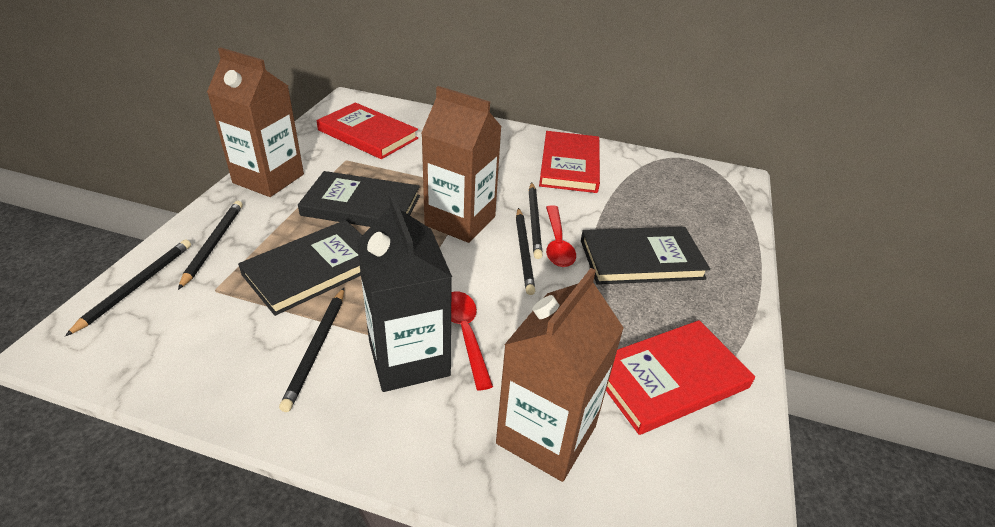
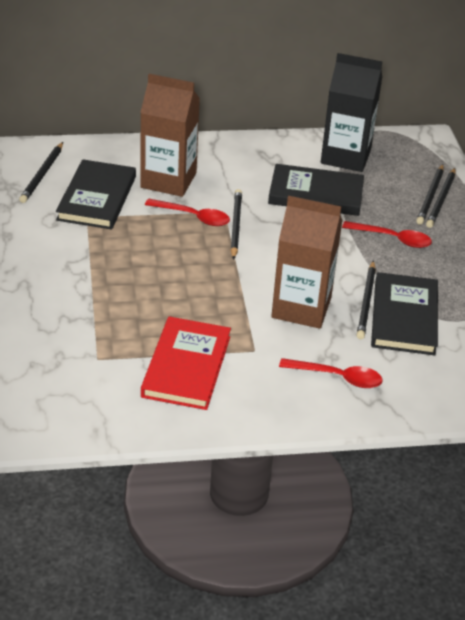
brown carton: [207,47,304,197] [421,86,502,243] [496,268,624,482] = 3 -> [140,74,200,197] [271,196,343,329] = 2
red book: [317,103,418,159] [539,131,600,193] [606,320,755,435] = 3 -> [141,316,231,410] = 1
red spoon: [451,292,493,391] [546,205,576,267] = 2 -> [145,199,230,226] [279,358,383,388] [342,221,432,248] = 3

